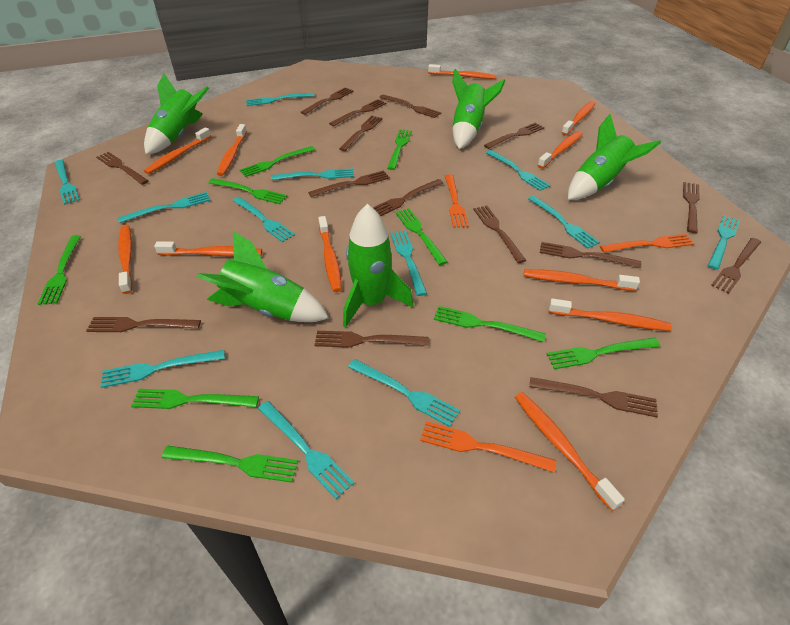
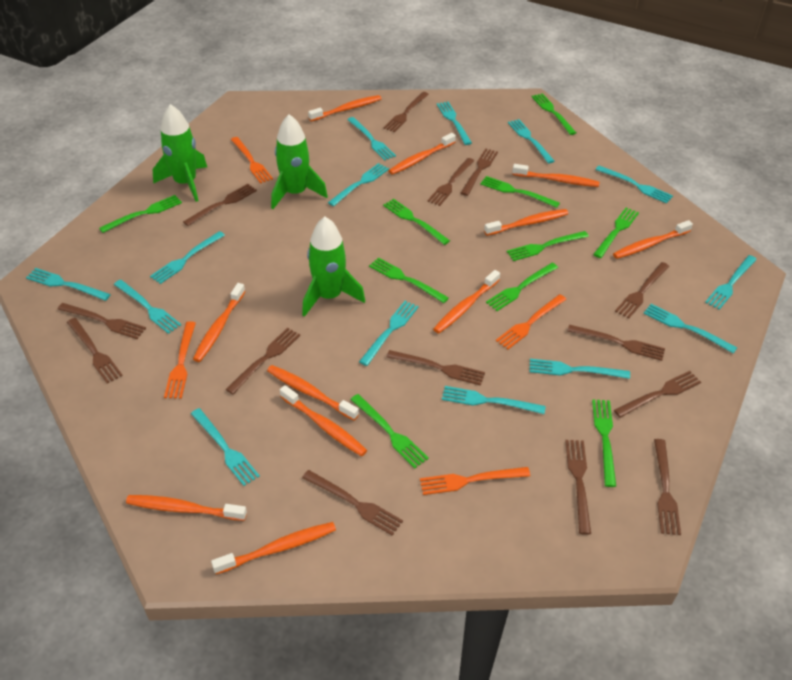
brown fork: [86,317,201,332] [96,152,148,185] [301,88,354,115] [308,170,390,197] [315,331,429,348] [329,99,386,126] [339,116,383,151] [373,179,443,216] [379,95,441,118] [473,206,527,263] [484,123,544,149] [529,377,658,417] [540,242,641,268] [683,182,700,233] [711,238,761,294] = 15 -> [58,303,146,339] [67,318,123,383] [183,184,257,226] [226,328,300,394] [302,470,403,536] [383,92,429,132] [387,350,485,386] [427,158,474,206] [461,148,498,196] [565,440,591,535] [567,325,665,361] [614,371,701,418] [615,262,670,319] [654,439,681,535] = 14
green fork: [38,235,81,305] [131,389,259,409] [162,446,298,483] [208,178,287,204] [239,146,315,177] [387,129,412,170] [395,208,447,265] [434,306,546,342] [547,338,660,369] = 9 -> [99,195,182,233] [350,394,429,468] [369,257,449,303] [383,199,450,245] [480,176,560,208] [486,263,558,311] [507,231,589,261] [532,93,576,135] [592,399,616,487] [593,208,639,258] = 10
green rocket: [144,74,209,155] [196,231,329,322] [343,204,413,328] [452,68,505,149] [568,114,661,200] = 5 -> [153,104,207,202] [271,114,328,209] [302,217,365,317] = 3
orange fork: [420,421,556,473] [445,174,469,228] [600,234,694,253] = 3 -> [164,321,196,399] [231,137,273,184] [420,467,530,495] [496,294,567,349] = 4
turquoise fork: [54,160,80,205] [101,350,225,388] [118,192,211,223] [232,197,295,242] [246,93,315,106] [258,401,354,499] [271,168,354,180] [348,359,460,427] [390,230,427,296] [486,150,550,191] [528,196,600,249] [708,215,740,270] = 12 -> [26,268,111,301] [114,280,181,334] [150,231,225,284] [191,408,260,486] [328,163,389,206] [347,117,396,161] [359,301,419,366] [437,102,472,145] [442,386,546,414] [508,119,555,164] [529,359,630,379] [595,166,673,204] [643,304,737,354] [705,255,757,310] = 14

